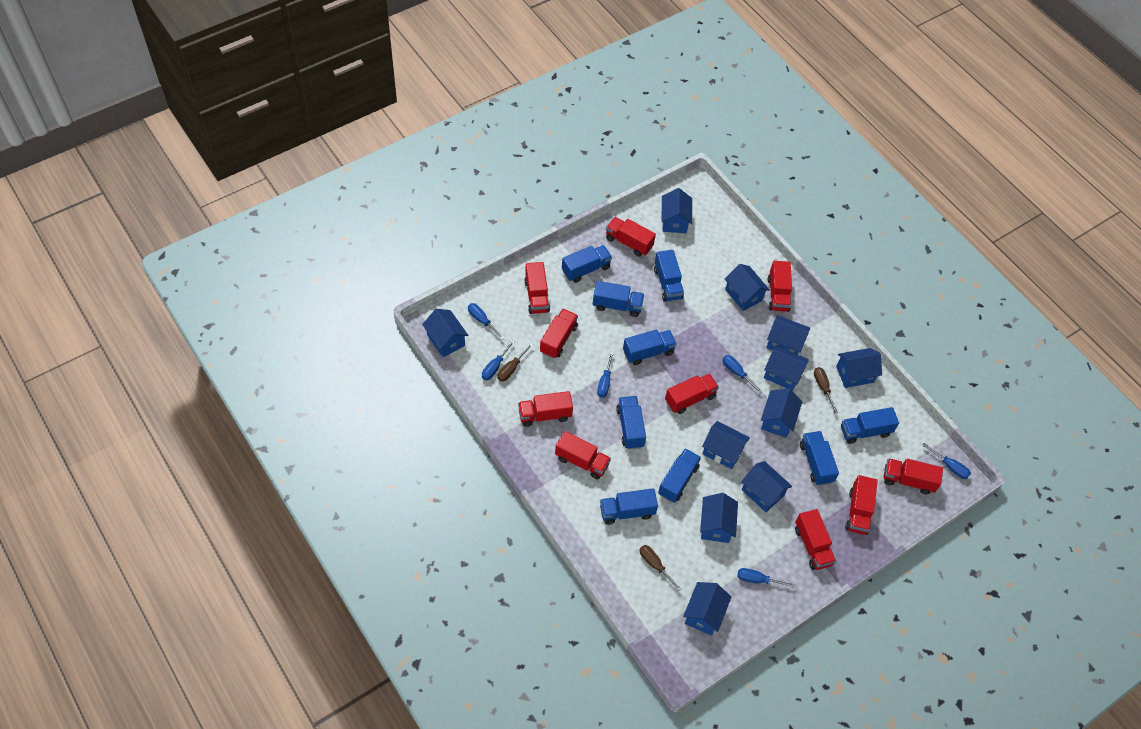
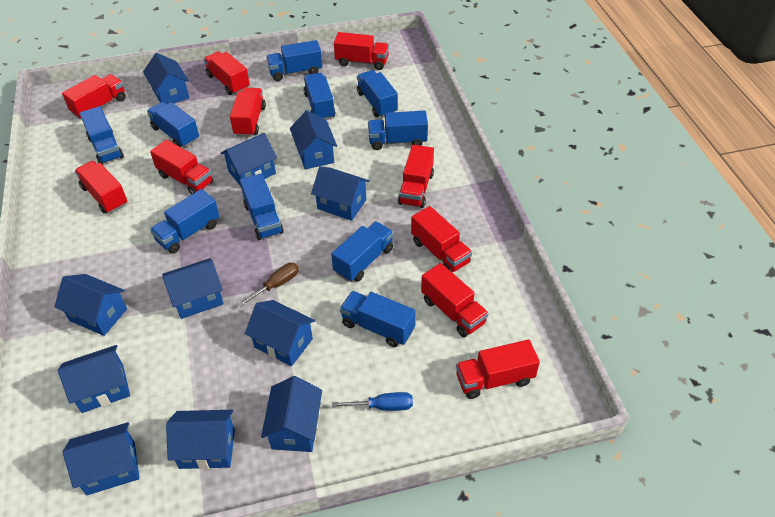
blue screwdriver: [468,303,504,340] [482,340,515,380] [597,352,614,398] [722,355,762,393] [737,568,795,588] [922,443,971,479] = 6 -> [332,392,413,411] = 1
blue truck: [562,245,612,283] [593,281,644,317] [600,488,658,525] [616,396,646,449] [623,330,677,365] [654,250,684,302] [658,448,701,503] [800,431,839,486] [841,407,899,444] = 9 -> [80,106,124,165] [147,102,199,148] [150,189,220,254] [240,173,284,240] [266,40,323,81] [303,73,335,120] [331,221,394,282] [340,291,416,347] [357,70,398,118] [368,111,428,150] = 10
brown screwdriver: [497,343,533,382] [640,545,681,591] [814,367,838,414] = 3 -> [238,262,299,307] = 1

